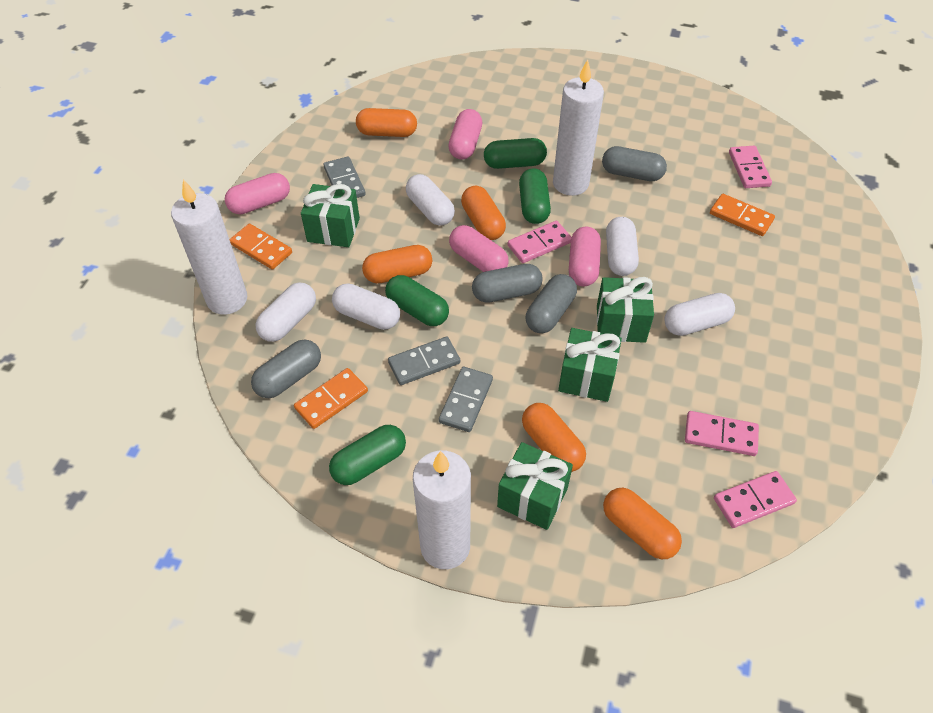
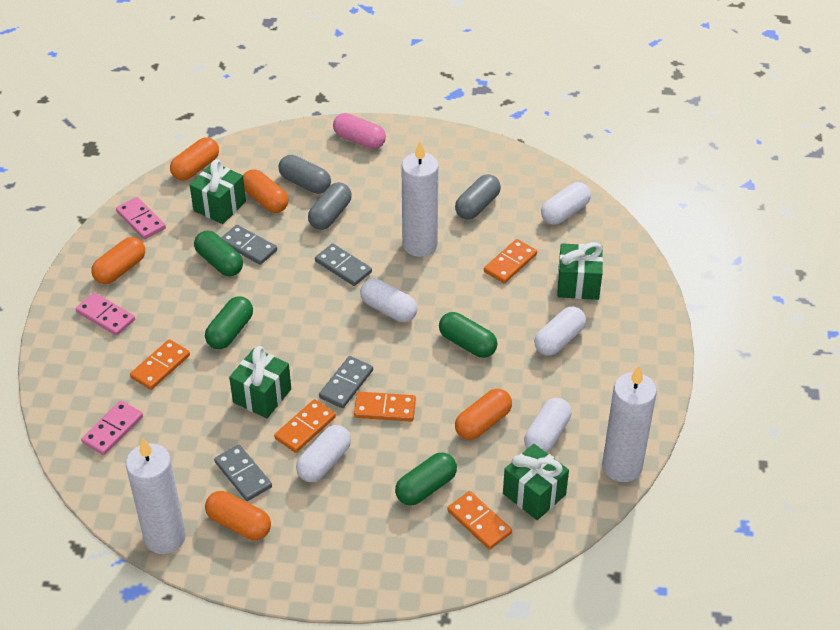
grey capsule: [251,340,321,398] [472,264,543,303] [526,274,577,333] [602,146,667,181] = 4 -> [278,155,331,194] [308,182,352,230] [455,174,501,220] = 3
grey domino: [323,157,366,198] [388,337,460,385] [439,367,493,432] = 3 -> [214,445,272,501] [221,225,277,265] [315,243,372,286] [319,356,373,408] = 4
orange domino: [229,224,292,269] [294,368,368,429] [710,194,775,236] = 3 -> [130,339,190,390] [274,399,336,453] [354,392,416,422] [447,491,512,550] [484,239,537,284] = 5
pink capsule: [225,173,290,214] [448,109,482,160] [449,225,509,272] [569,227,601,286] = 4 -> [333,113,386,149] = 1
pink domino: [508,221,572,263] [685,411,759,456] [714,471,797,528] [729,146,772,188] = 4 -> [76,292,135,336] [81,401,143,455] [116,197,166,239] = 3

